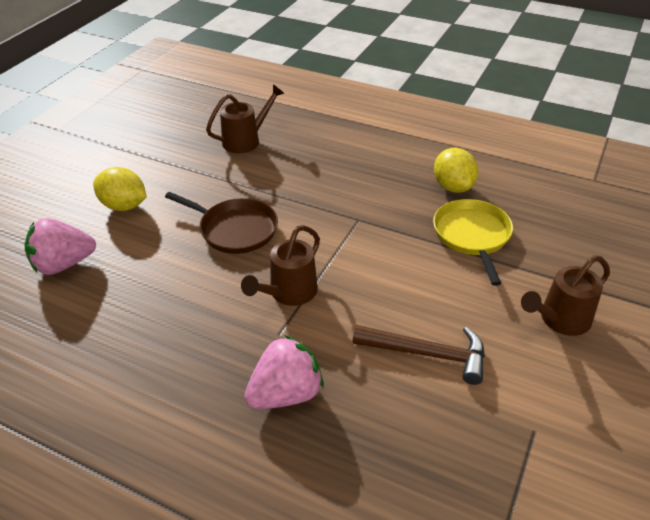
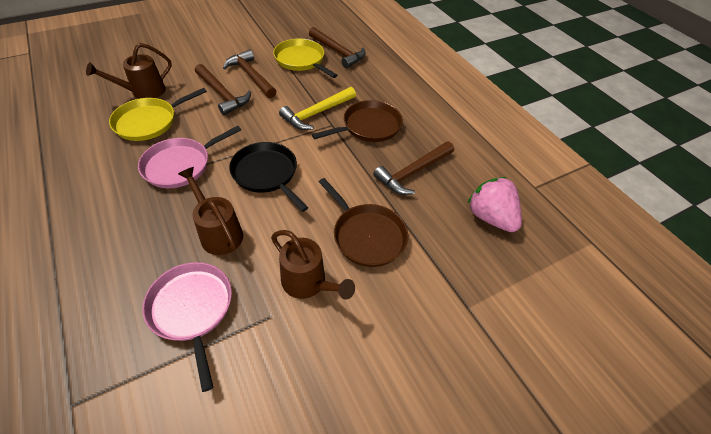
black pan: none = 0 -> [229,142,308,212] = 1
brown hammer: [353,325,485,385] = 1 -> [195,64,251,115] [223,49,277,98] [309,27,366,68] [373,141,454,195] = 4
brown pan: [165,192,278,254] = 1 -> [312,100,403,142] [319,178,408,267] = 2
pink pan: none = 0 -> [138,126,241,188] [142,262,232,392] = 2
pink strawberry: [25,218,96,275] [244,335,324,409] = 2 -> [467,177,522,232] = 1
yellow hammer: none = 0 -> [279,87,356,130] = 1
yellow lemon: [93,167,147,211] [434,148,478,193] = 2 -> none = 0
yellow pan: [433,199,513,286] = 1 -> [109,88,207,141] [273,39,337,78] = 2

